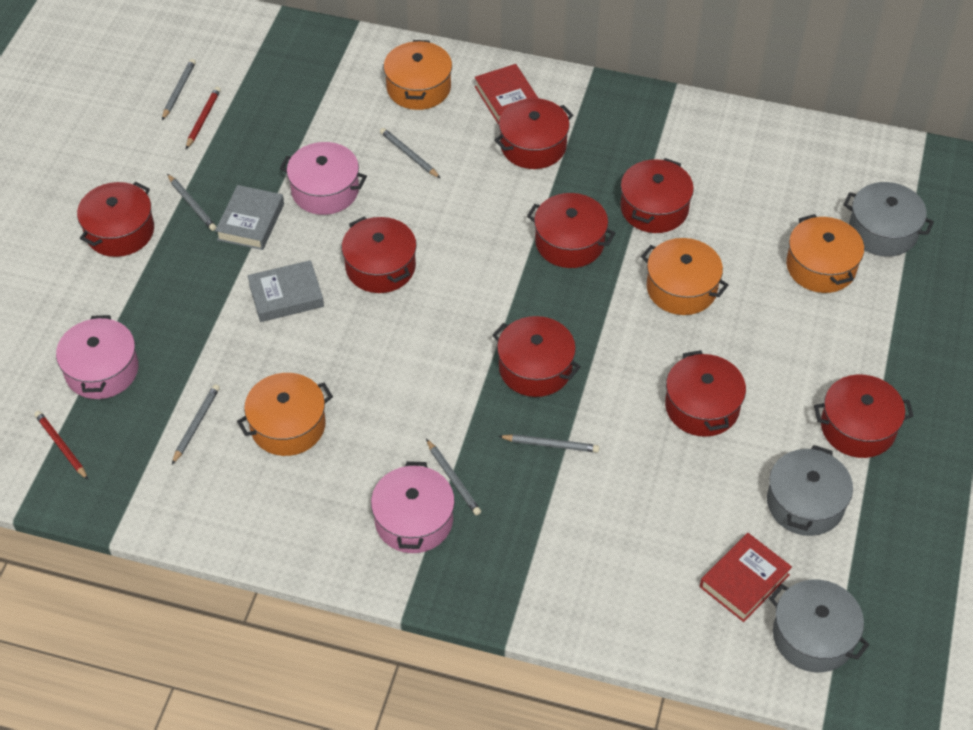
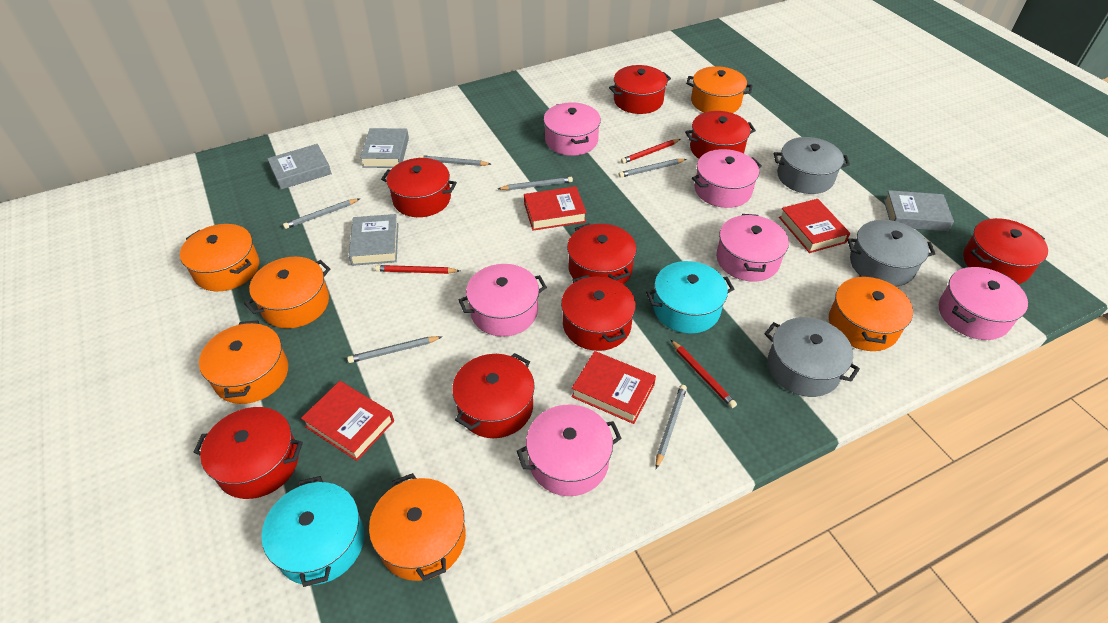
grey book: [215,185,284,250] [247,260,324,322] = 2 -> [267,144,332,190] [349,214,398,266] [360,128,409,168] [884,190,954,231] = 4
orange pot: [237,373,333,456] [384,40,452,110] [641,238,729,315] [786,214,864,293] = 4 -> [180,224,259,291] [199,320,288,404] [244,257,330,328] [369,473,466,581] [686,66,752,113] [829,274,913,351] = 6
pink pot: [56,315,139,399] [280,142,367,215] [371,461,455,553] = 3 -> [459,264,547,337] [517,405,622,496] [543,102,601,156] [692,149,762,208] [716,214,789,282] [939,267,1028,340] = 6
red book: [475,64,538,125] [700,533,792,622] = 2 -> [301,381,394,461] [524,186,587,231] [571,351,656,424] [779,199,850,253] = 4
red pencil: [34,411,88,480] [186,87,221,149] = 2 -> [375,265,460,274] [621,139,681,164] [671,340,737,408] = 3
turquoise pot: none = 0 -> [261,476,364,587] [646,261,734,334] = 2

